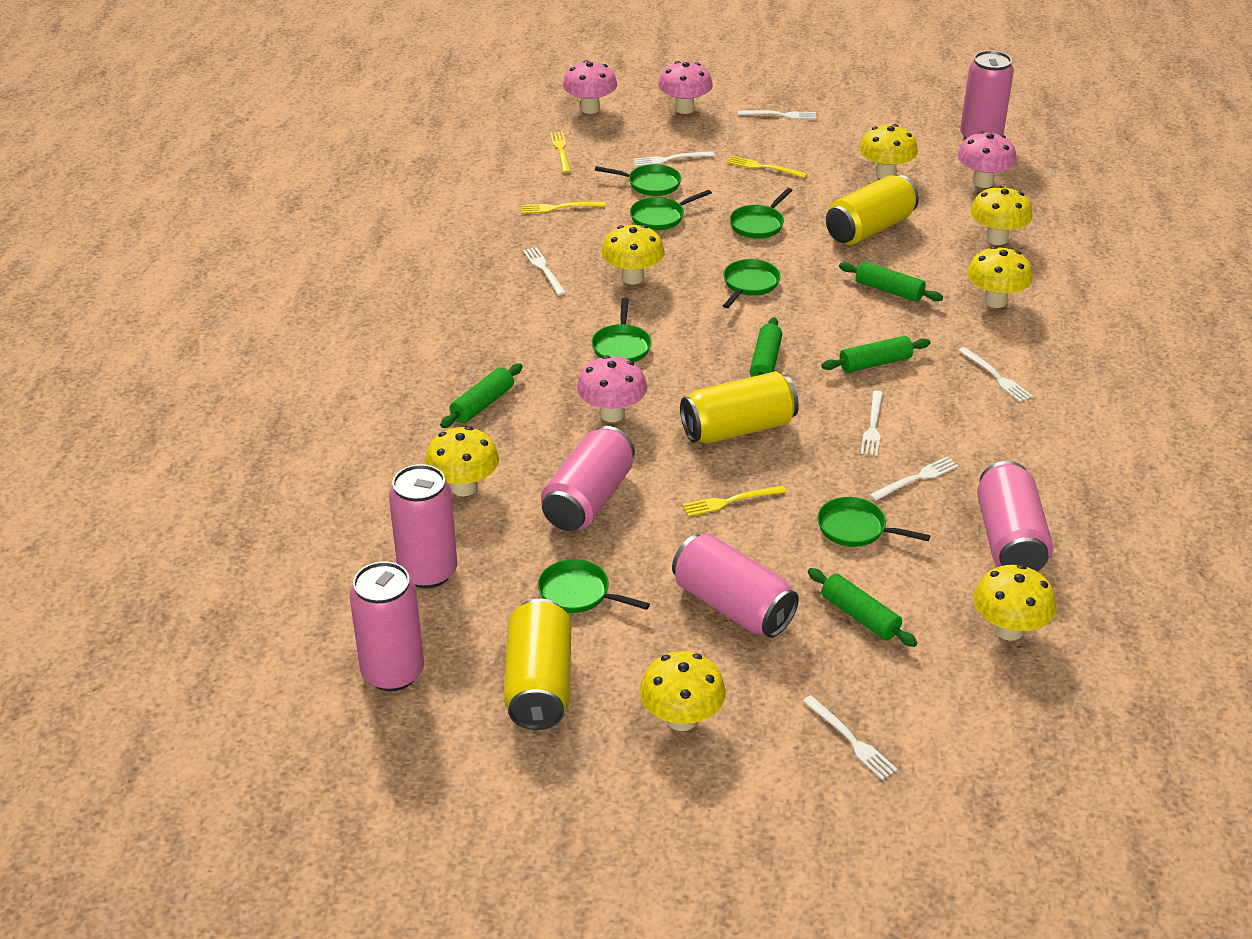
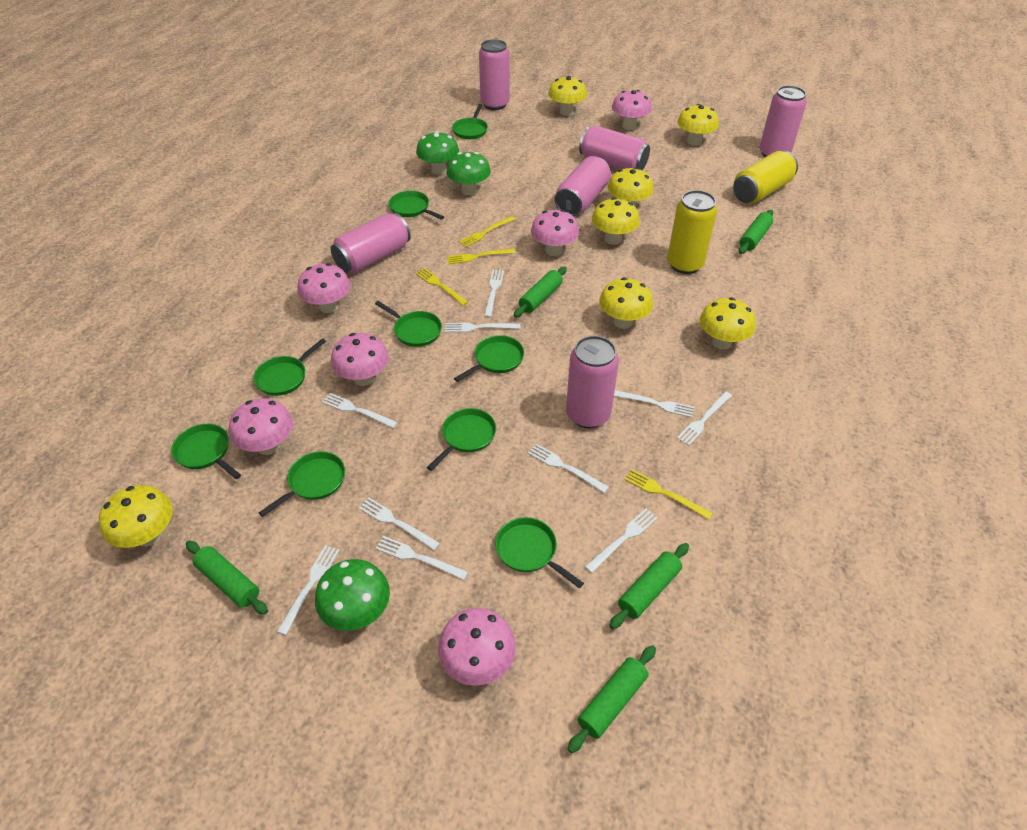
green mushroom: none = 0 -> [315,559,390,631] [416,131,459,175] [446,152,491,195] = 3
green pan: [538,559,650,613] [592,298,652,362] [595,164,681,196] [630,190,712,230] [723,259,780,308] [730,188,793,239] [818,497,930,547] = 7 -> [171,424,241,479] [253,338,326,396] [259,451,345,517] [375,301,442,347] [388,191,444,220] [427,408,496,471] [452,104,488,139] [454,335,524,382] [495,517,584,589] = 9
pink mushroom: [563,60,617,114] [577,355,647,422] [658,61,713,114] [957,131,1017,188] = 4 -> [229,398,293,455] [297,263,350,313] [331,333,389,386] [438,608,516,686] [531,210,579,256] [612,90,652,130] = 6
white fork: [523,247,566,296] [633,151,714,167] [738,110,816,119] [803,695,898,780] [861,390,883,456] [870,457,958,501] [958,347,1033,402] = 7 -> [277,545,340,635] [322,393,398,428] [359,497,440,550] [376,536,468,580] [445,323,520,332] [484,270,504,318] [528,444,609,493] [585,509,658,573] [614,390,694,418] [677,391,732,446] = 10
yellow can: [504,599,571,730] [680,371,799,444] [826,175,919,245] = 3 -> [667,190,717,274] [733,151,798,204] = 2

